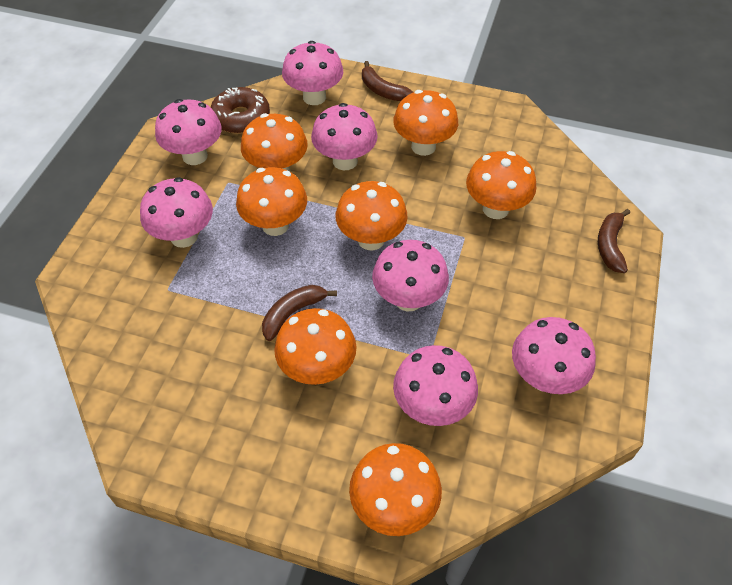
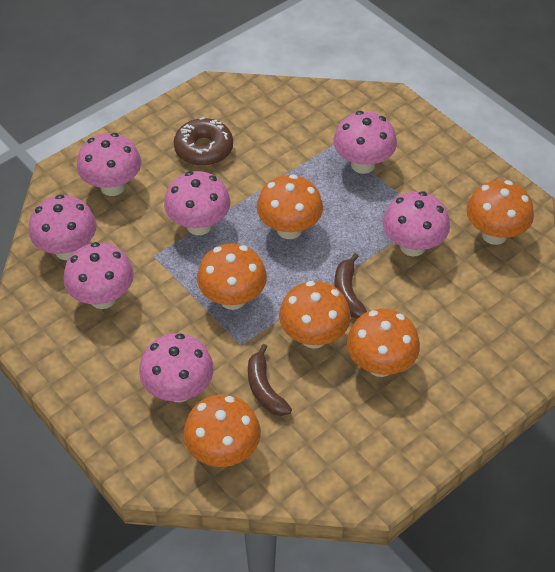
brown banana: [262,285,337,341] [362,61,413,101] [598,209,630,273] = 3 -> [248,344,292,416] [334,253,367,319] = 2
orange mushroom: [236,167,307,236] [241,113,308,171] [274,308,357,385] [336,181,408,250] [349,443,442,536] [393,90,458,156] [466,151,536,219] = 7 -> [183,394,261,467] [197,244,267,310] [257,174,323,239] [279,281,351,349] [347,309,420,377] [466,180,534,245] = 6

